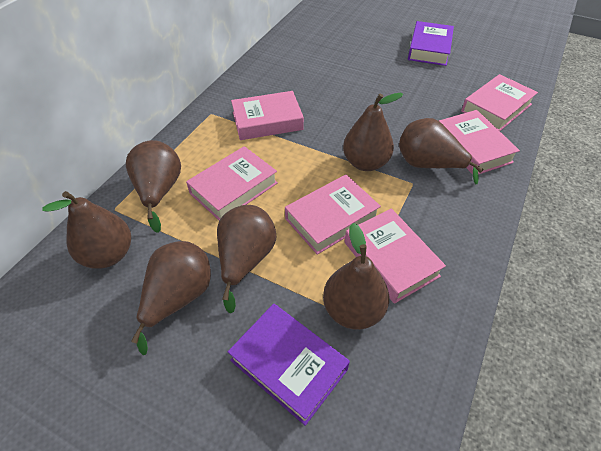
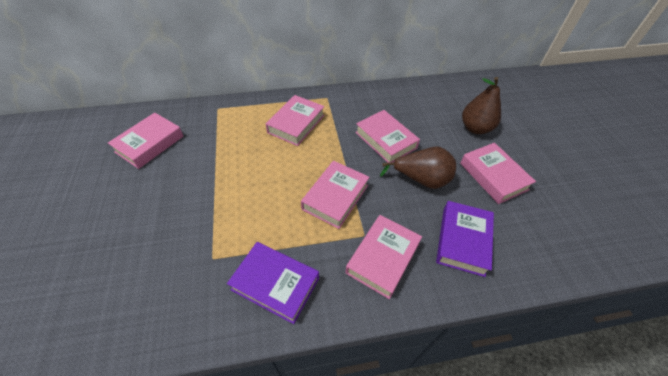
brown pear: [42,191,131,269] [126,140,181,233] [131,241,211,355] [217,205,276,313] [323,223,389,330] [343,93,403,171] [399,118,484,184] = 7 -> [380,146,456,189] [462,77,501,134] = 2

